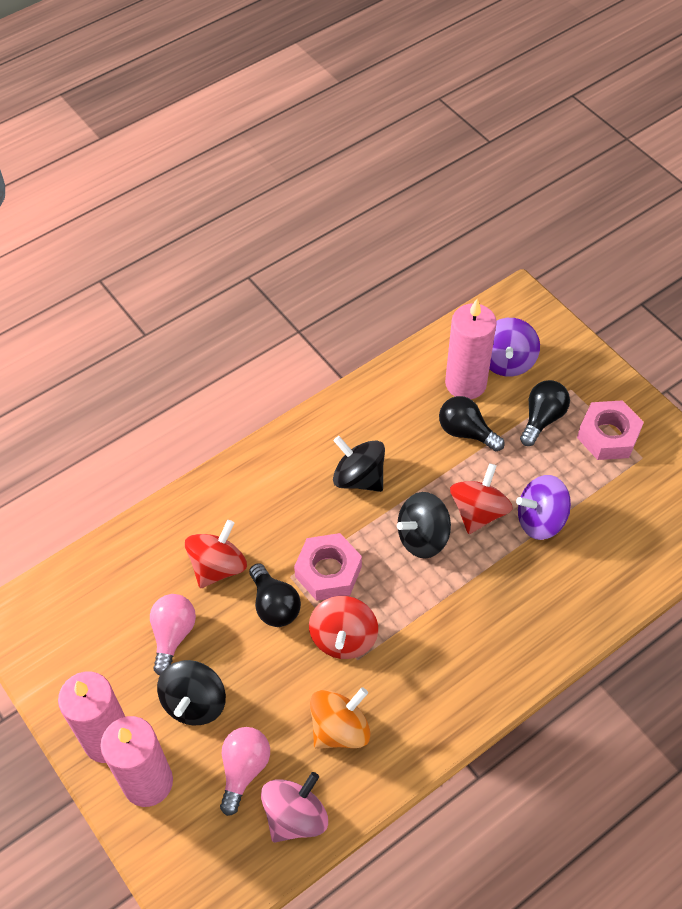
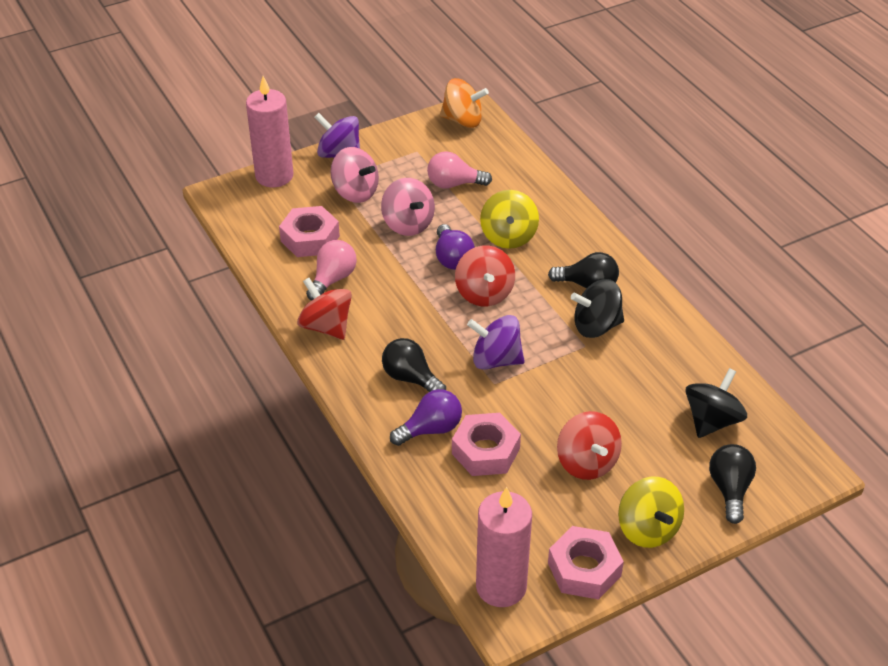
black spinning top: [157,660,226,725] [333,436,385,492] [397,492,451,559] = 3 -> [571,279,624,338] [685,368,747,438] = 2
pink candle: [58,672,125,763] [100,716,173,807] [445,299,497,399] = 3 -> [246,76,293,187] [476,487,532,607] = 2
pink nut: [294,533,362,601] [577,400,644,460] = 2 -> [279,206,340,257] [452,413,521,476] [548,526,624,600] = 3
pink spinning top: [261,772,328,843] = 1 -> [330,147,379,203] [381,178,435,236] = 2
purple light bulb: none = 0 -> [390,389,462,446] [436,224,475,270] = 2
yellow spinning top: none = 0 -> [480,190,539,249] [618,477,684,548] = 2

